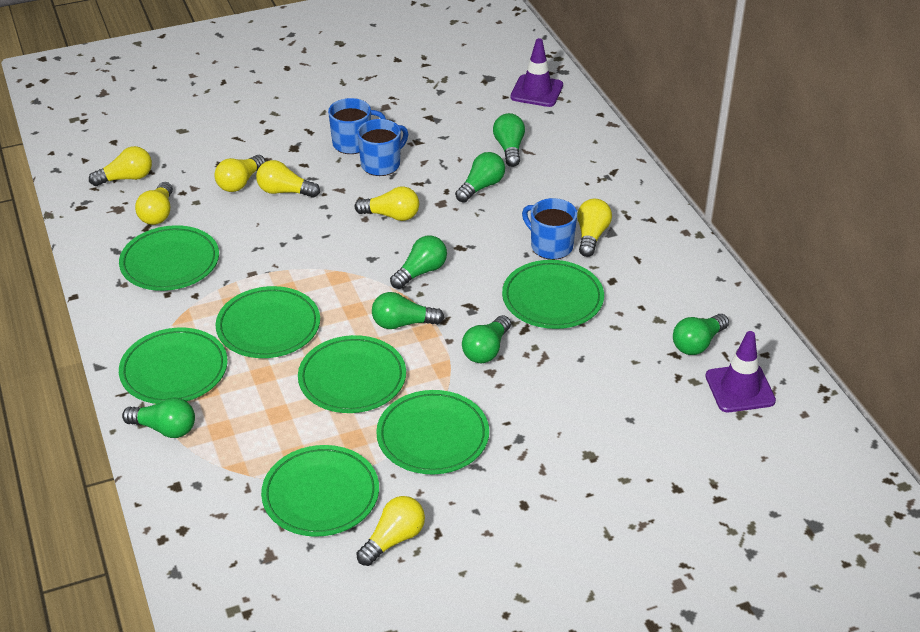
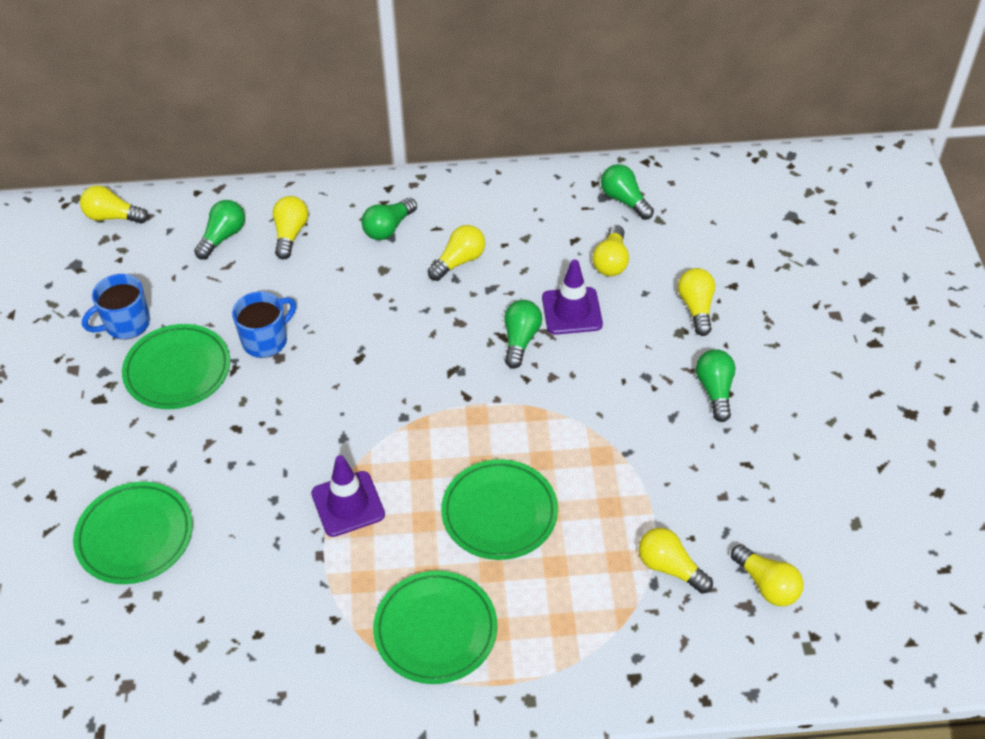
blue mug: [328,98,386,154] [357,119,408,176] [522,198,578,260] = 3 -> [82,274,150,339] [232,292,296,358] = 2
green light bulb: [122,398,195,438] [372,292,444,329] [390,235,447,289] [455,152,505,203] [462,315,511,363] [493,113,525,167] [673,314,729,355] = 7 -> [194,200,245,259] [361,198,417,240] [504,300,542,369] [601,164,654,220] [696,349,736,422] = 5
green plate: [119,225,219,291] [119,328,228,404] [215,286,320,358] [261,445,379,537] [298,335,406,413] [376,390,489,474] [502,260,604,329] = 7 -> [73,482,193,584] [122,324,230,409] [373,571,497,684] [441,459,558,560] = 4

